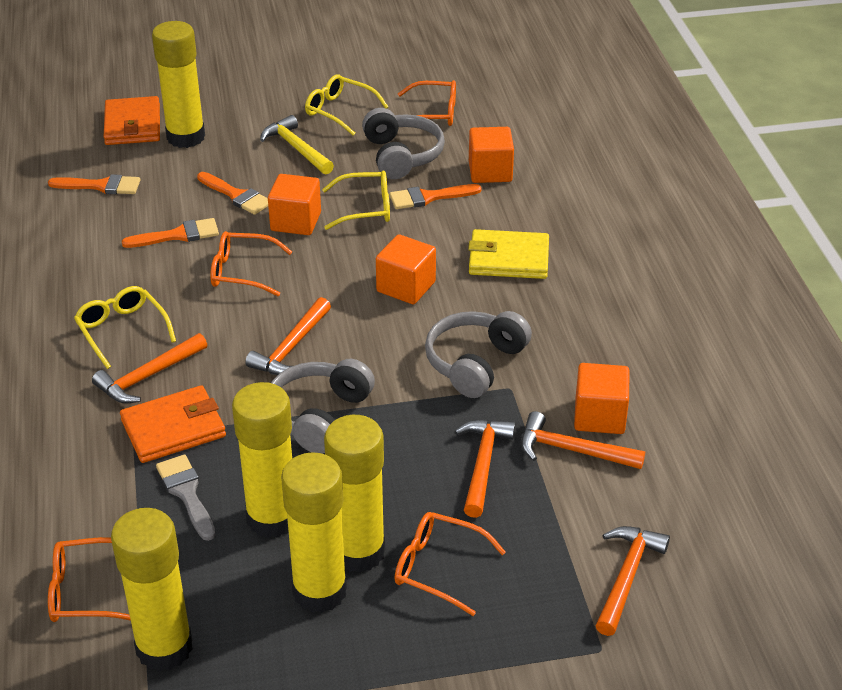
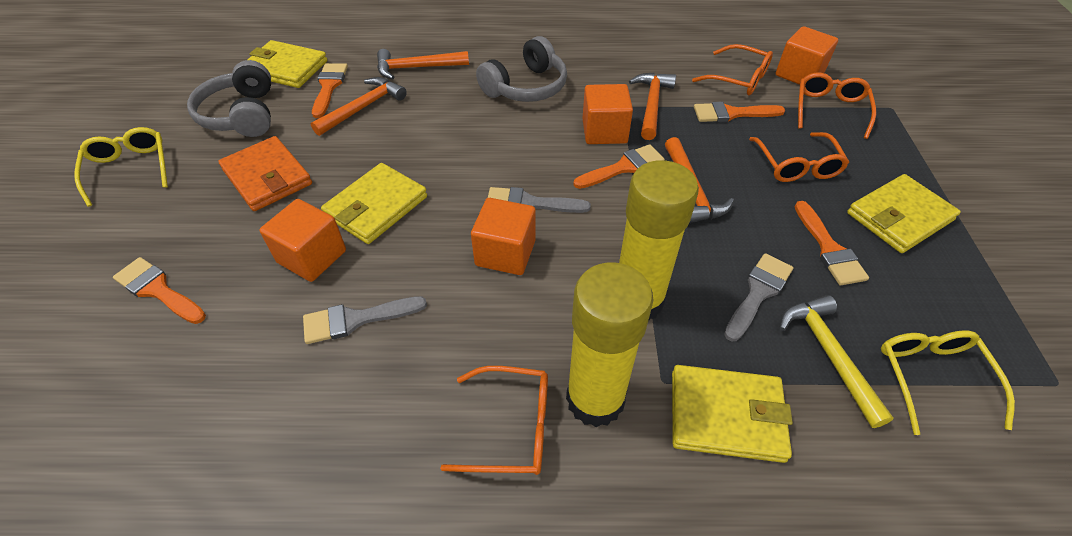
grey brush: [156,454,216,541] = 1 -> [303,296,427,344] [488,187,591,213] [724,253,794,341] = 3
grey headphones: [271,359,375,454] [362,108,445,179] [425,311,532,398] = 3 -> [187,60,271,137] [476,36,567,102] = 2
orange brush: [48,174,140,194] [122,218,219,248] [197,172,268,215] [389,184,481,209] = 4 -> [113,257,206,324] [312,63,348,118] [573,144,665,189] [694,102,785,122] [795,201,869,285] = 5
orange hammer: [92,333,207,403] [245,297,331,375] [455,419,516,518] [521,411,645,469] [595,526,670,636] = 5 -> [311,77,407,136] [377,49,469,80] [629,72,676,140] [665,137,734,223] = 4
orange wallet: [104,96,160,145] [120,385,226,463] = 2 -> [218,136,312,211] = 1
yellow glasses: [74,286,176,369] [305,74,388,136] [322,170,390,230] = 3 -> [75,127,168,207] [881,330,1015,435] = 2
yellow glue stick: [111,508,193,672] [152,21,205,148] [232,382,292,538] [281,452,347,613] [324,415,385,573] = 5 -> [566,262,653,427] [619,160,699,321] = 2
yellow wallet: [468,229,549,279] = 1 -> [247,40,327,88] [321,163,427,244] [672,365,793,463] [847,174,961,253] = 4

